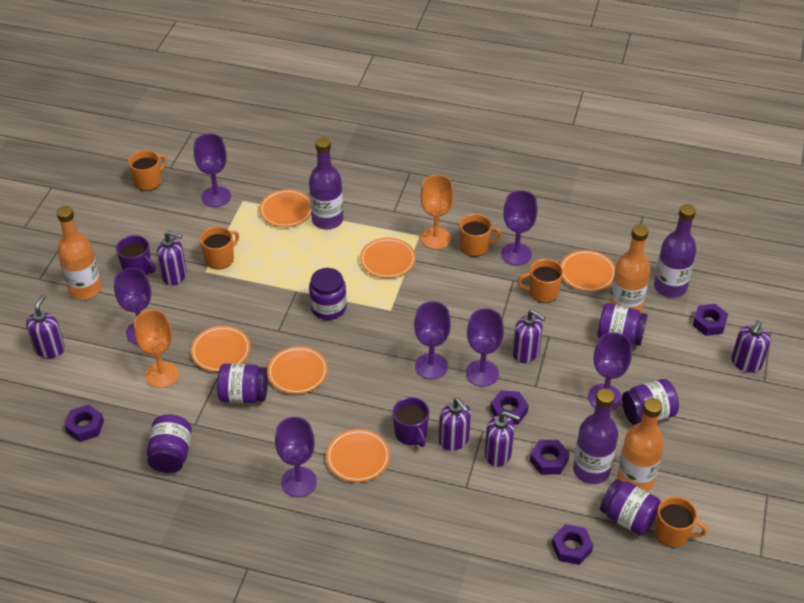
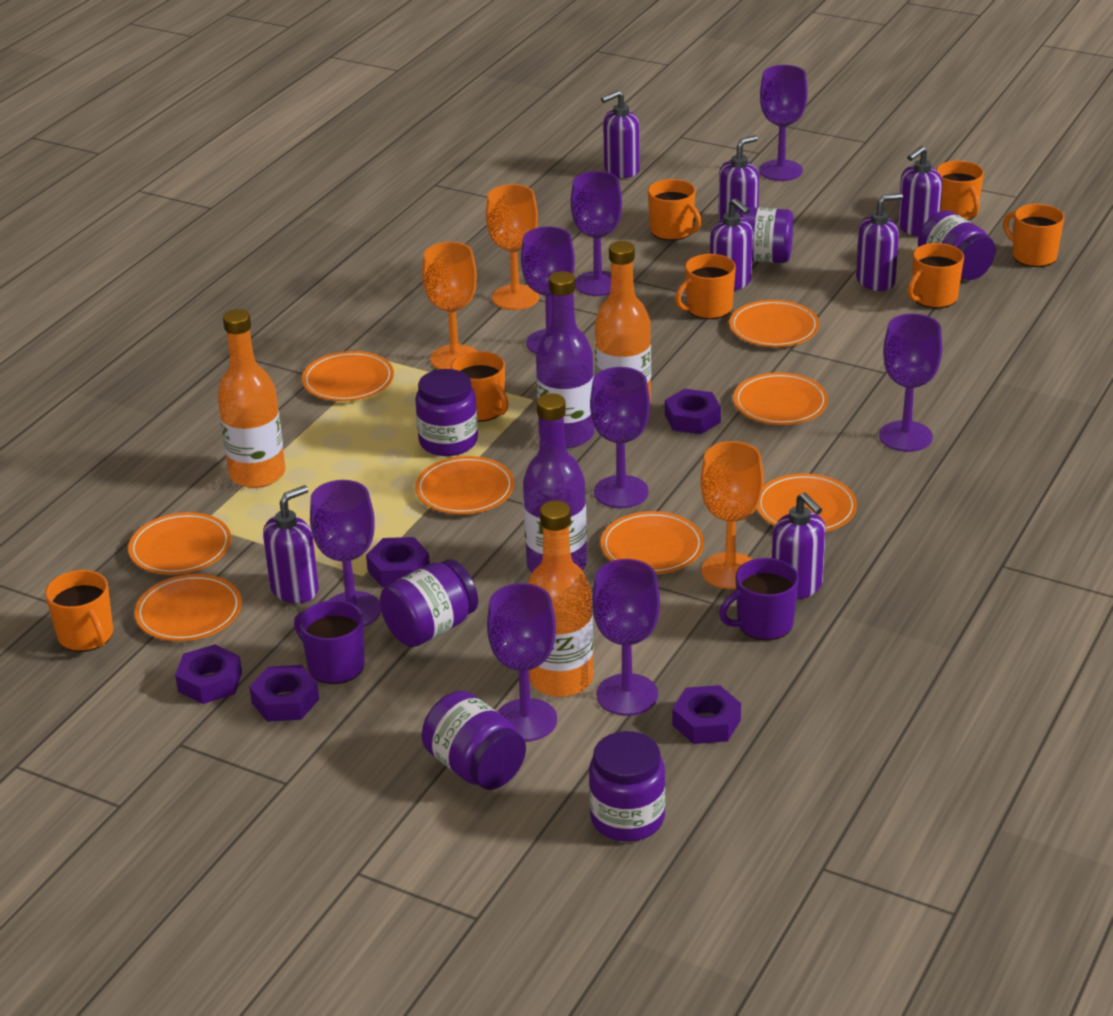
orange goblet: [134,310,179,388] [420,175,454,249] = 2 -> [422,242,477,369] [486,184,539,310] [700,441,764,589] = 3
orange mug: [128,150,166,191] [200,227,239,269] [460,214,502,257] [518,259,563,303] [655,497,707,547] = 5 -> [45,570,113,652] [451,351,508,422] [648,179,701,241] [675,254,736,319] [908,243,964,308] [936,161,984,220] [1003,204,1064,267] = 7
orange plate: [191,326,251,372] [259,189,311,227] [267,346,328,394] [326,429,390,482] [360,238,416,278] [560,250,615,292] = 6 -> [128,512,231,575] [134,574,242,641] [302,351,394,401] [415,456,514,514] [601,511,704,574] [729,300,819,347] [733,372,828,425] [757,473,857,532] = 8
purple bottle: [309,137,343,229] [573,388,618,484] [654,204,696,298] = 3 -> [523,393,587,573] [536,271,594,448] = 2
purple goblet: [114,268,151,345] [194,134,231,207] [275,417,317,497] [414,301,451,379] [466,308,504,387] [501,190,537,265] [588,332,632,411] = 7 -> [310,480,381,627] [487,583,557,741] [521,227,575,354] [571,171,622,296] [590,367,650,508] [592,559,660,716] [759,65,808,181] [879,314,942,452] = 8
purple soap dispenser: [26,295,65,358] [157,231,187,285] [439,398,471,451] [485,411,520,467] [512,309,546,363] [731,320,771,373] = 6 -> [263,485,319,603] [601,90,640,178] [710,198,753,291] [718,135,759,221] [772,493,825,599] [856,193,903,291] [898,146,943,236] = 7

